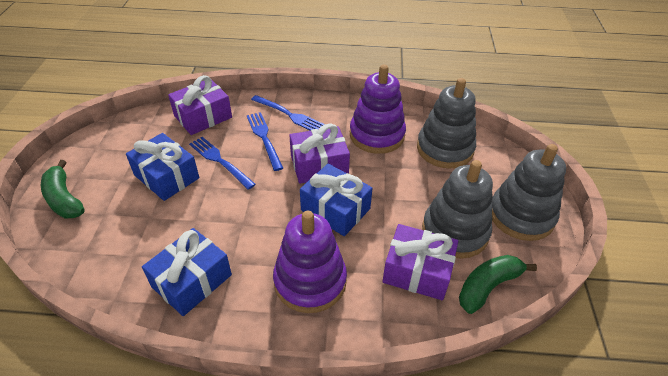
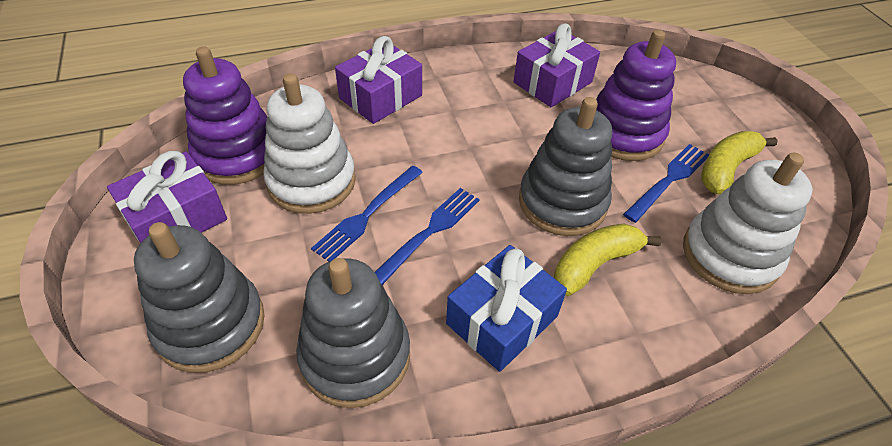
blue gift: [126,133,199,201] [142,228,232,316] [300,164,373,236] = 3 -> [446,245,567,372] = 1
green banana: [41,160,85,218] [459,255,537,314] = 2 -> none = 0
white stacking toy: none = 0 -> [263,74,356,214] [683,153,812,294] = 2
yellow banana: none = 0 -> [554,224,662,296] [701,131,778,194] = 2

